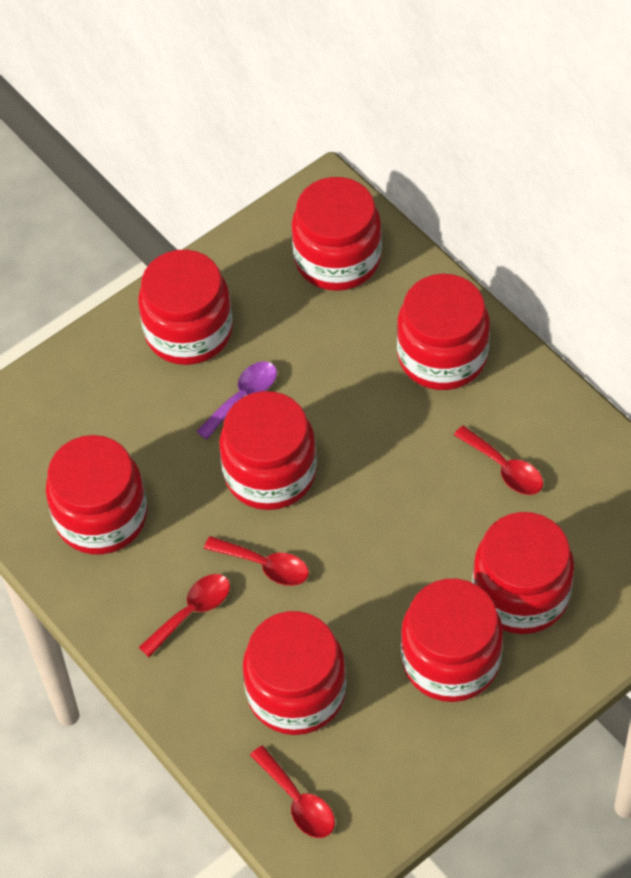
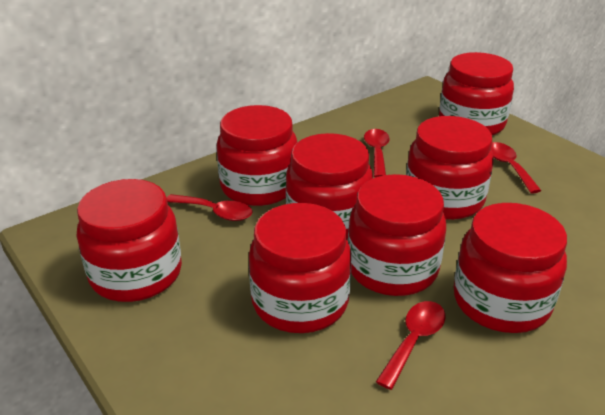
purple spoon: [196,361,277,440] = 1 -> none = 0

